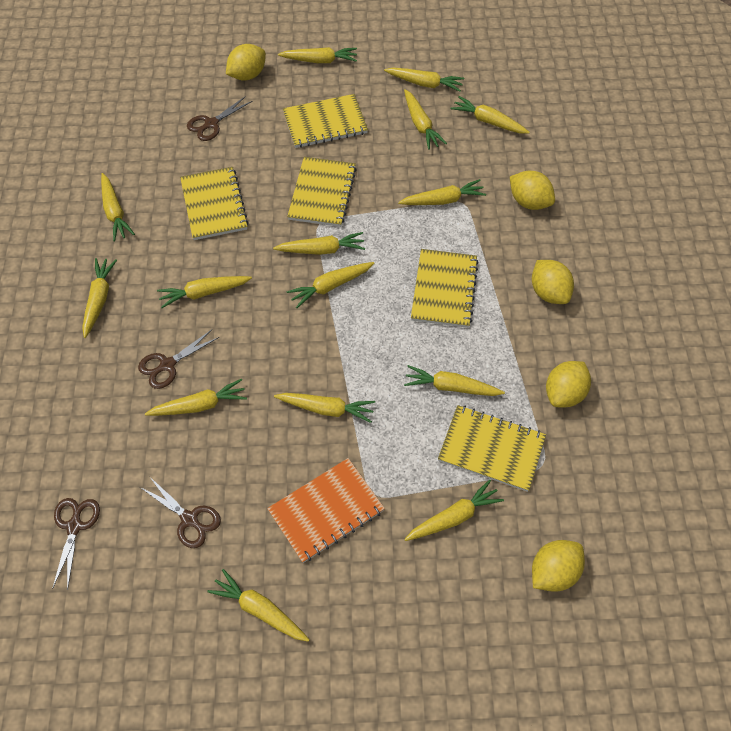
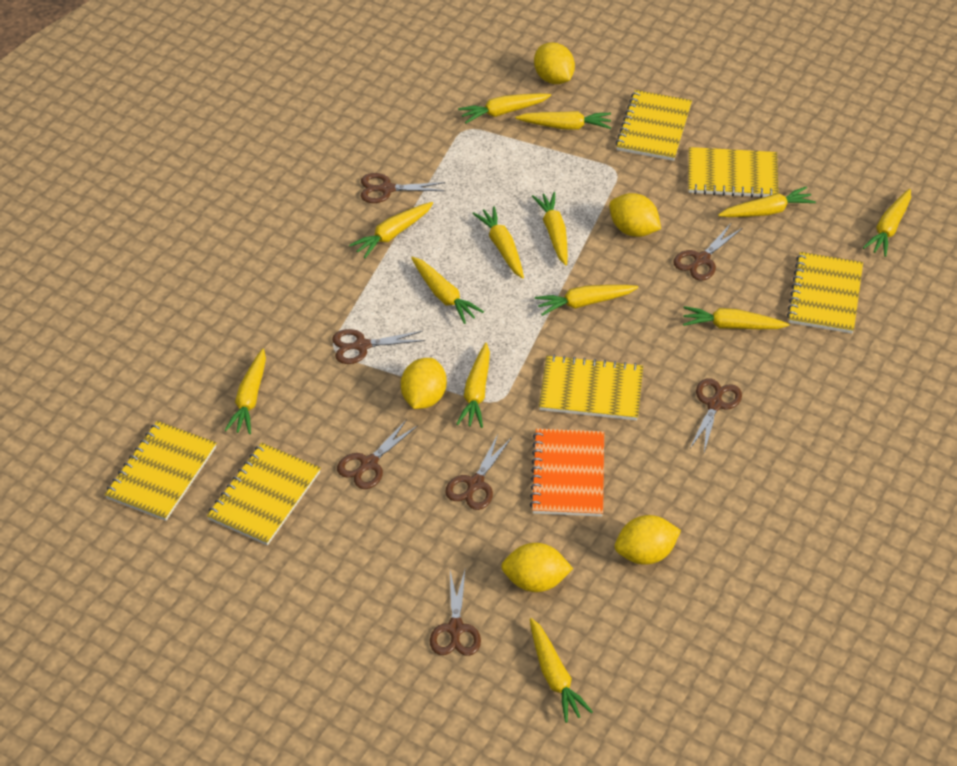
brown scissors: [52,498,100,590] [138,330,219,389] [140,476,221,548] [187,96,252,141] = 4 -> [332,329,425,364] [337,419,417,489] [361,173,445,203] [430,571,481,656] [445,434,511,510] [673,222,742,281] [690,378,742,452] = 7
yellow carrot: [82,258,117,338] [101,173,135,241] [145,379,247,416] [157,276,252,308] [207,569,310,642] [273,232,365,255] [274,393,375,423] [278,47,357,63] [286,262,374,308] [384,68,464,92] [398,179,486,205] [404,89,447,150] [404,365,505,396] [404,480,504,541] [450,96,530,134] = 15 -> [224,349,266,434] [349,202,433,258] [411,257,484,324] [456,343,490,428] [458,93,551,123] [472,206,524,279] [515,111,611,130] [530,618,593,723] [532,192,568,266] [535,285,638,316] [683,306,789,329] [718,187,816,217] [863,189,911,257] = 13
yellow notebook: [180,167,249,240] [283,94,368,148] [287,157,357,227] [411,249,479,328] [438,405,546,492] = 5 -> [105,421,216,521] [207,443,321,545] [539,355,643,420] [615,90,692,161] [688,147,779,198] [787,252,863,334] = 6

